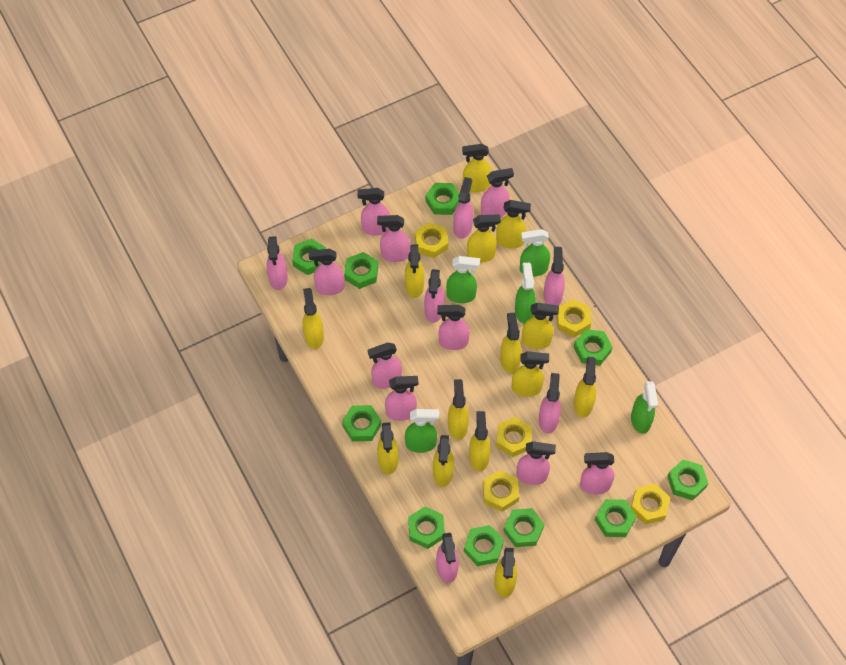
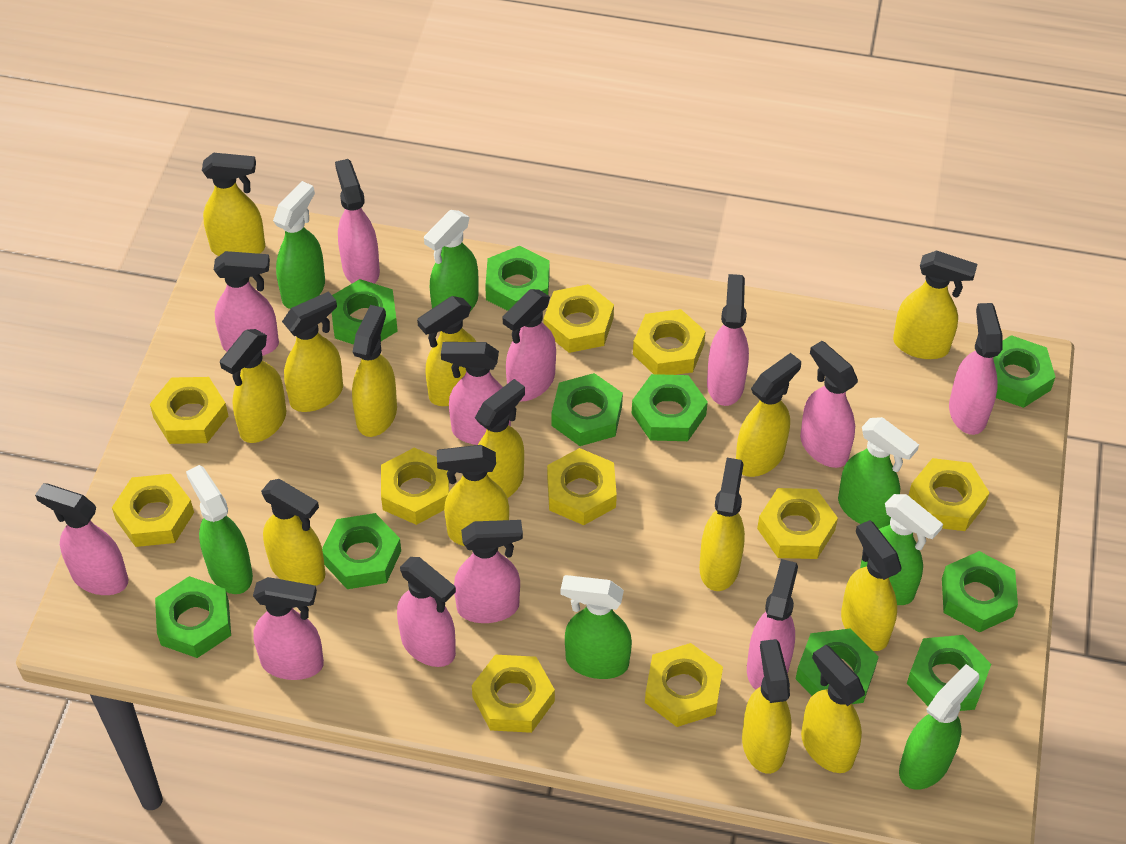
green spray bottle: [405,409,439,453] [446,256,480,303] [515,263,536,324] [520,229,550,276] [631,381,658,434] = 5 -> [186,465,253,594] [273,181,325,309] [424,210,478,311] [561,575,632,679] [838,417,919,529] [860,494,943,605] [899,664,979,790] = 7
pink spray bottle: [267,236,288,290] [309,249,344,295] [358,188,390,236] [368,342,402,389] [377,215,410,262] [385,376,418,421] [424,269,444,323] [436,533,459,583] [437,305,470,350] [453,177,474,239] [481,168,514,217] [516,441,556,485] [539,373,561,434] [544,247,565,305] [580,452,614,495] = 15 -> [35,483,128,595] [214,251,279,356] [253,577,324,680] [335,159,380,284] [397,557,456,667] [441,342,511,445] [454,520,523,623] [502,289,556,401] [707,274,749,406] [747,559,798,690] [800,341,858,468] [949,303,1002,435] = 12
yellow nut: [415,222,448,258] [483,470,519,512] [496,417,532,457] [557,299,591,337] [631,484,670,524] = 5 -> [112,474,194,547] [150,377,228,444] [381,448,449,525] [472,655,555,733] [543,284,614,353] [547,448,617,525] [633,309,706,375] [645,643,723,727] [757,488,838,559] [908,458,990,531] = 10

